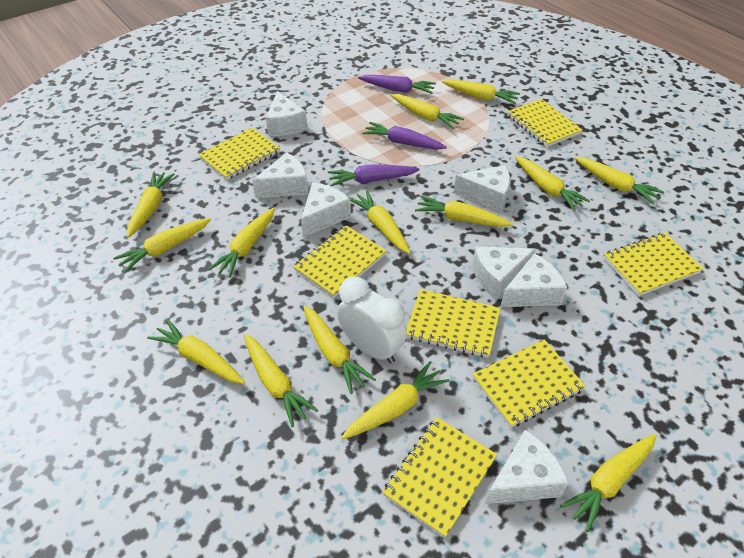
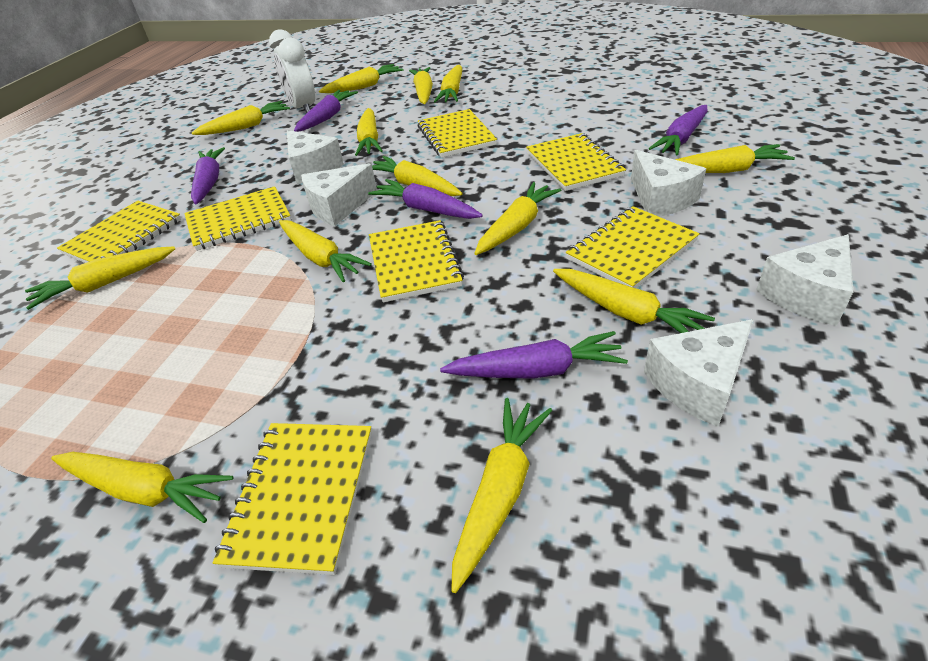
purple carrot: [328,164,420,186] [358,75,436,94] [362,122,447,150] = 3 -> [191,147,225,204] [294,90,358,132] [368,179,483,219] [440,331,628,379] [649,105,708,155] = 5
white cheese: [252,152,308,198] [266,91,308,136] [301,182,351,237] [454,165,510,212] [472,246,536,299] [485,430,569,504] [500,253,567,307] = 7 -> [287,130,344,184] [301,163,377,226] [631,150,706,217] [644,319,754,427] [756,234,853,326] = 5
yellow carrot: [113,218,211,273] [127,171,175,238] [147,319,245,384] [209,207,275,278] [244,334,318,427] [303,306,376,394] [341,361,450,439] [350,190,411,254] [391,94,464,129] [415,195,513,227] [442,79,520,104] [515,156,590,211] [560,434,657,532] [575,157,664,204] = 14 -> [25,246,175,310] [51,452,233,523] [192,101,290,135] [279,220,372,282] [319,64,403,93] [355,108,383,156] [372,156,463,196] [409,67,433,104] [434,65,463,103] [451,398,552,593] [474,182,561,255] [553,269,715,333] [675,144,795,173] = 13

